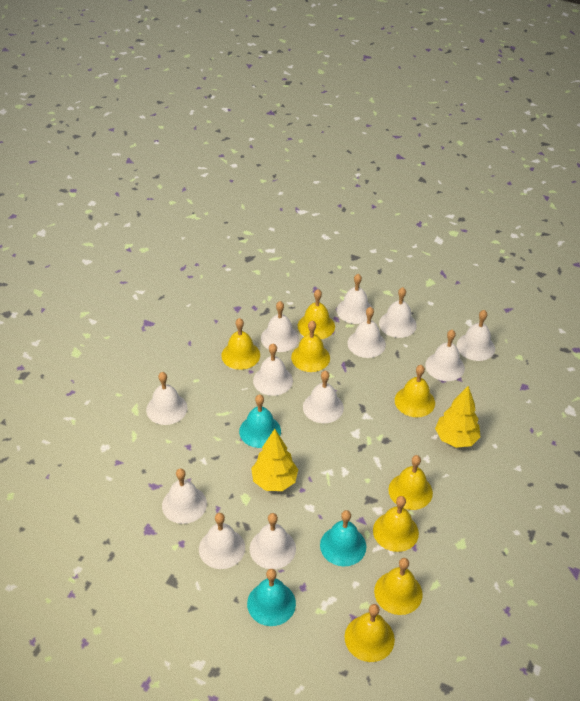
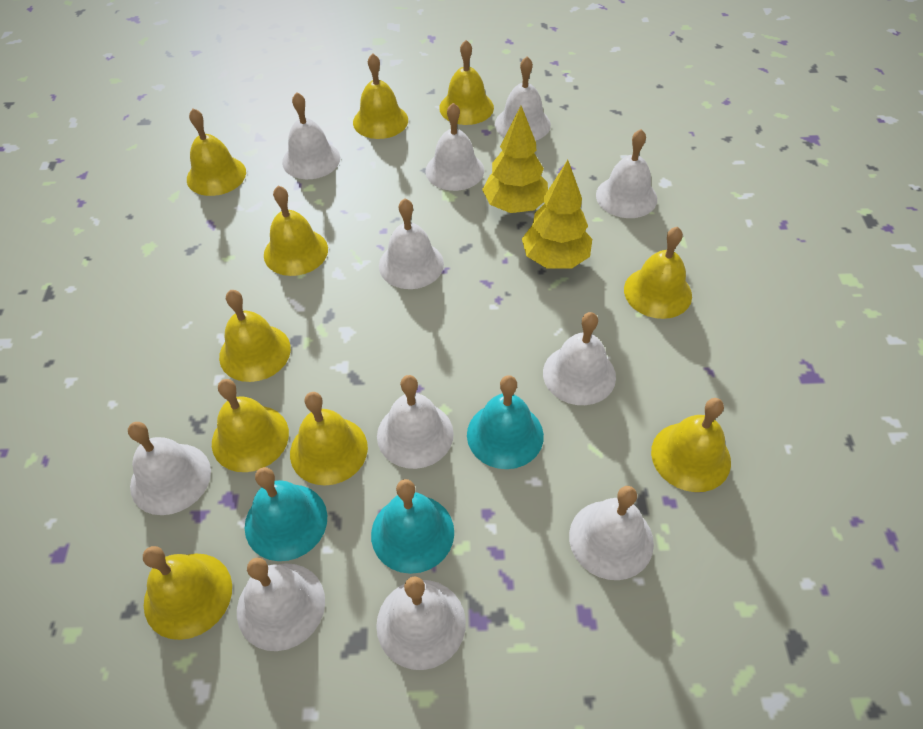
white bell: [146,372,188,425] [162,468,207,524] [199,513,245,569] [250,513,296,569] [253,344,293,396] [261,301,299,352] [303,370,344,423] [337,274,372,324] [347,307,386,358] [379,287,417,338] [425,330,465,381] [457,310,495,361] = 12 -> [128,422,211,515] [237,558,325,651] [282,92,340,179] [376,576,466,670] [377,375,454,469] [379,198,444,289] [425,103,484,191] [495,56,551,141] [543,312,616,405] [569,486,654,580] [596,129,657,218] = 11
yellow bell: [221,318,260,370] [291,321,330,372] [298,289,335,339] [345,604,395,662] [373,496,419,552] [374,558,423,615] [388,455,433,510] [395,365,435,417] = 8 -> [143,546,232,640] [187,108,246,196] [212,379,289,472] [219,290,291,382] [264,186,328,276] [290,392,368,486] [353,53,408,139] [439,40,494,125] [624,227,692,319] [651,398,731,492] = 10

